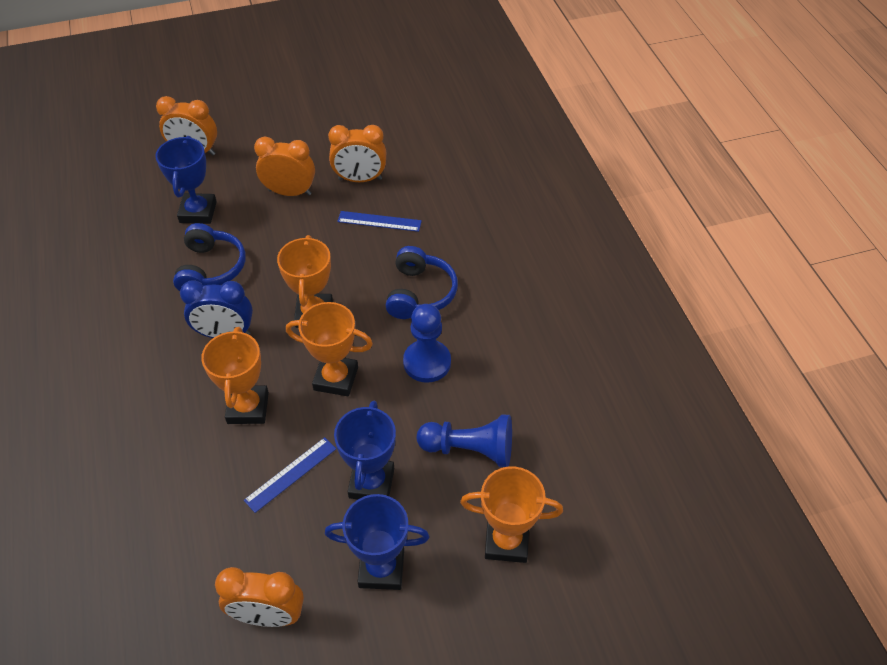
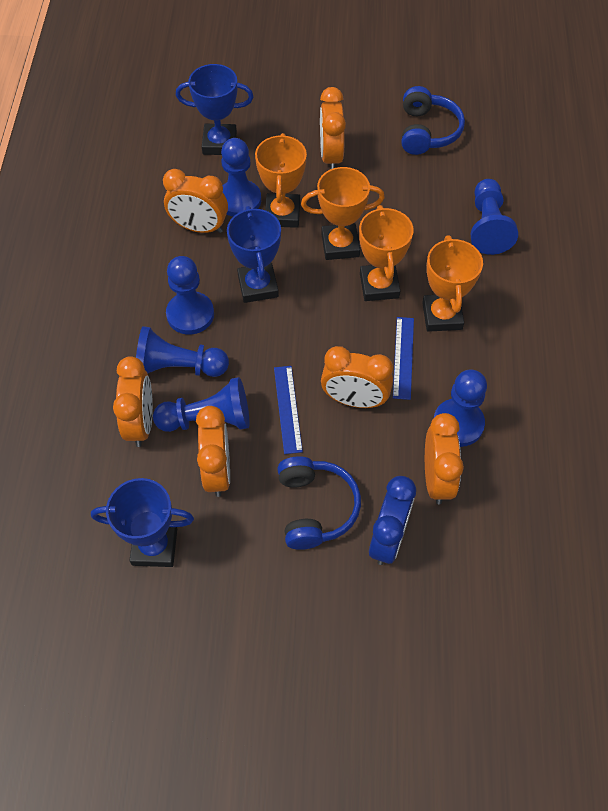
blue pawn: [403,304,451,383] [417,414,512,467] = 2 -> [136,326,229,377] [153,377,249,432] [166,256,214,335] [221,138,261,217] [433,369,487,447] [471,179,518,255] = 6
orange clock: [156,96,217,155] [215,567,304,627] [254,137,315,196] [328,125,386,182] = 4 -> [113,356,153,447] [163,169,228,233] [196,406,230,497] [320,87,346,169] [321,346,393,408] [425,413,464,504] = 6

